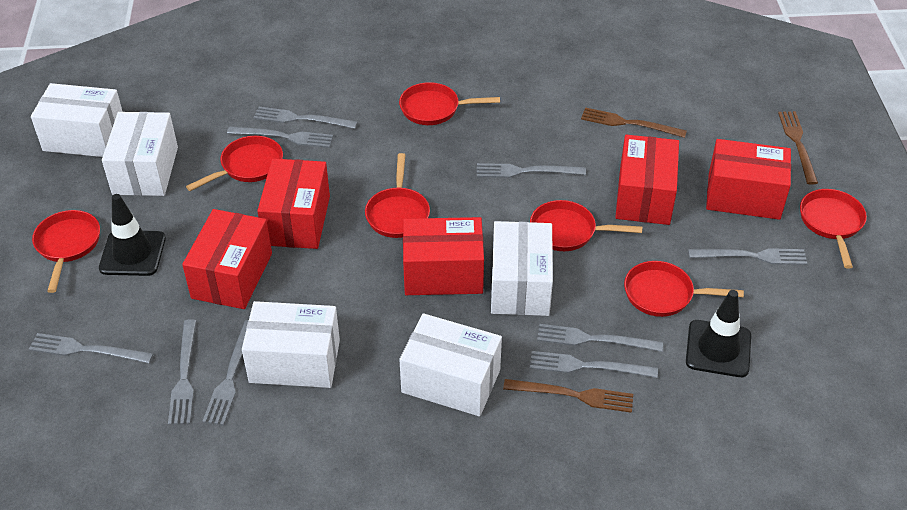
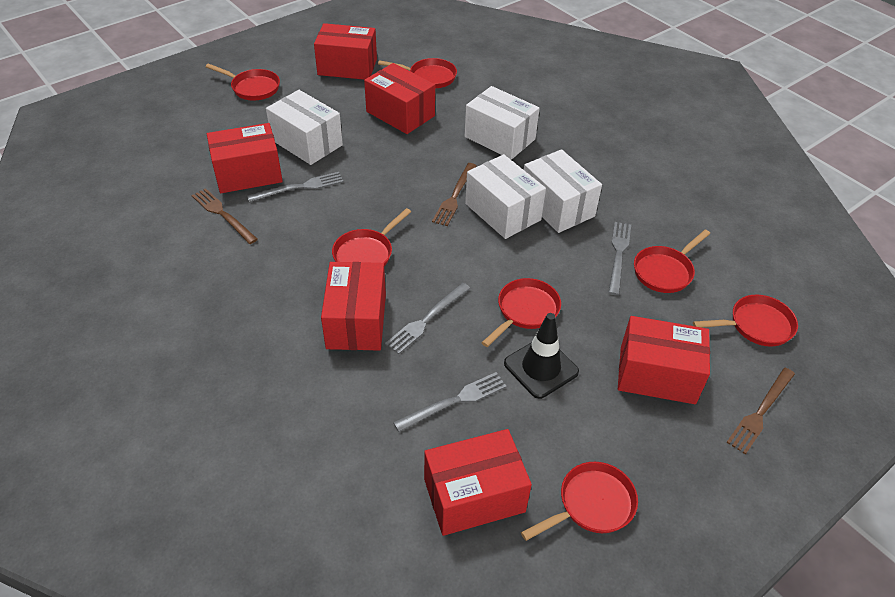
black traffic cone: [99,194,166,276] [686,290,751,377] = 2 -> [504,313,579,399] = 1
grey fork: [29,333,154,363] [168,319,196,425] [202,320,249,425] [227,127,333,148] [253,107,358,129] [477,163,586,178] [530,351,658,378] [537,324,663,352] [688,248,807,265] = 9 -> [247,172,344,202] [385,283,471,354] [393,372,507,432] [608,222,631,295] = 4
red box: [182,209,272,309] [257,159,330,249] [403,217,484,295] [615,135,679,225] [706,139,791,220] = 5 -> [207,123,283,193] [314,23,377,80] [321,262,386,351] [364,63,435,134] [424,429,532,536] [618,316,710,404] = 6
white box: [31,83,123,157] [102,112,178,196] [242,301,340,388] [399,313,502,416] [491,221,553,316] = 5 -> [266,90,343,165] [465,86,540,160] [465,154,546,239] [524,149,602,233] = 4

